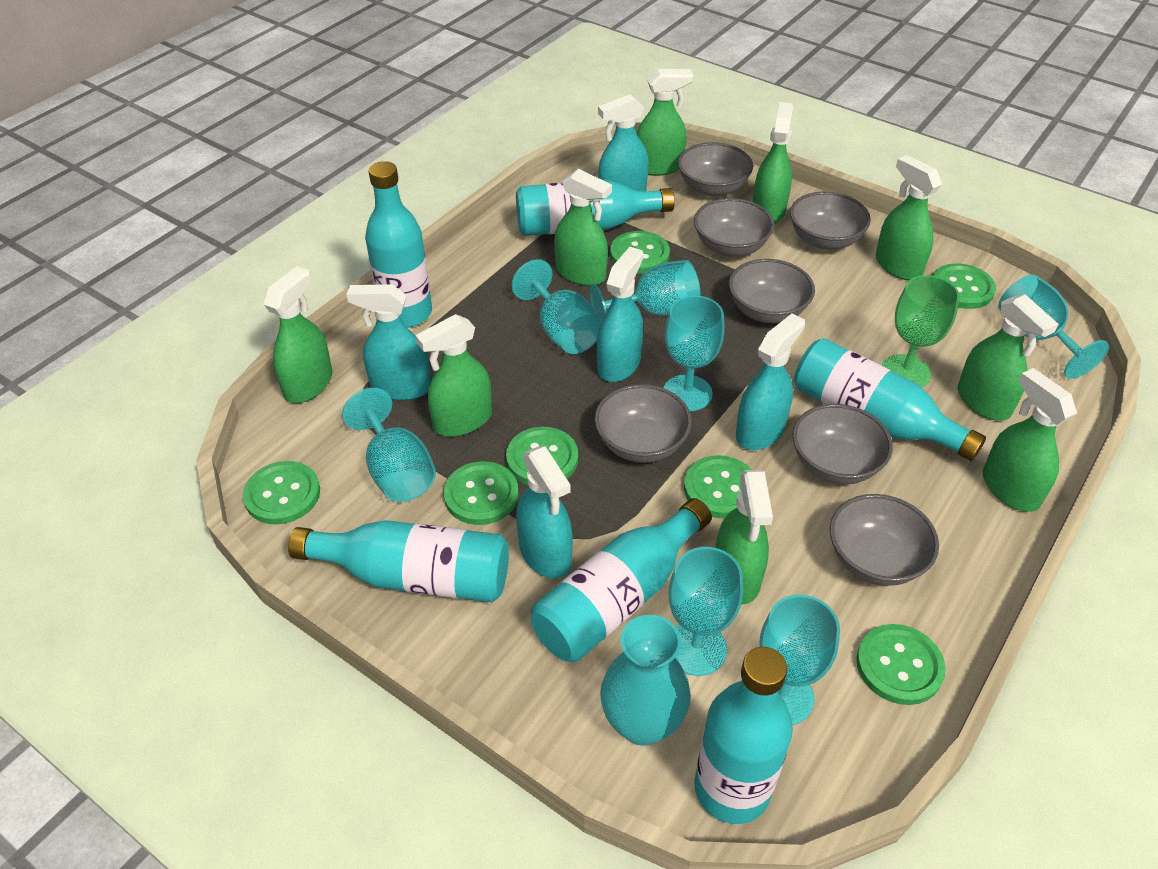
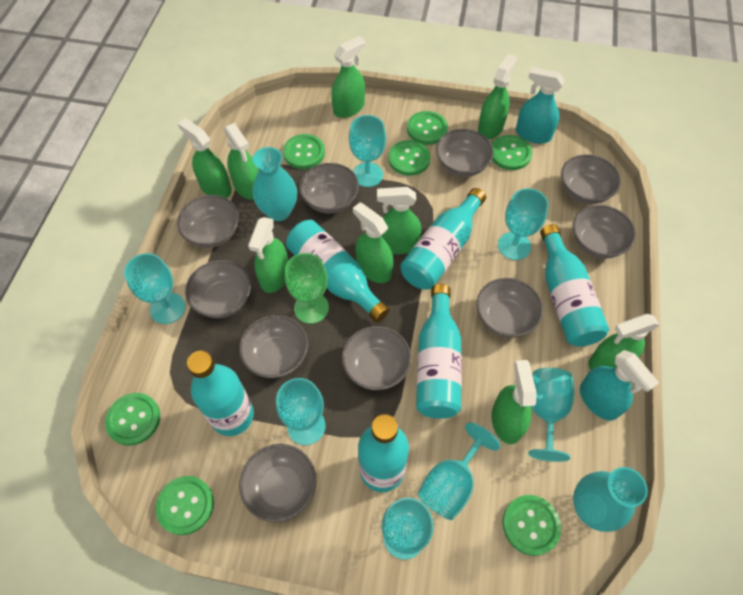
grey bowl: [595,384,692,463] [678,142,753,197] [694,198,774,257] [729,259,815,323] [790,192,871,250] [792,404,893,484] [830,494,939,586] = 7 -> [177,195,239,248] [185,260,251,318] [239,315,308,378] [239,444,316,522] [299,163,359,213] [342,326,411,390] [436,129,494,177] [476,278,543,338] [561,155,621,204] [573,205,636,259] = 10
turquoise spray bottle: [346,284,431,400] [516,446,573,578] [597,247,644,382] [598,95,649,191] [736,314,805,450] = 5 -> [516,67,564,144] [580,350,659,421] = 2
turquoise vase: [600,615,691,746] = 1 -> [253,147,297,221] [573,467,648,532] = 2

